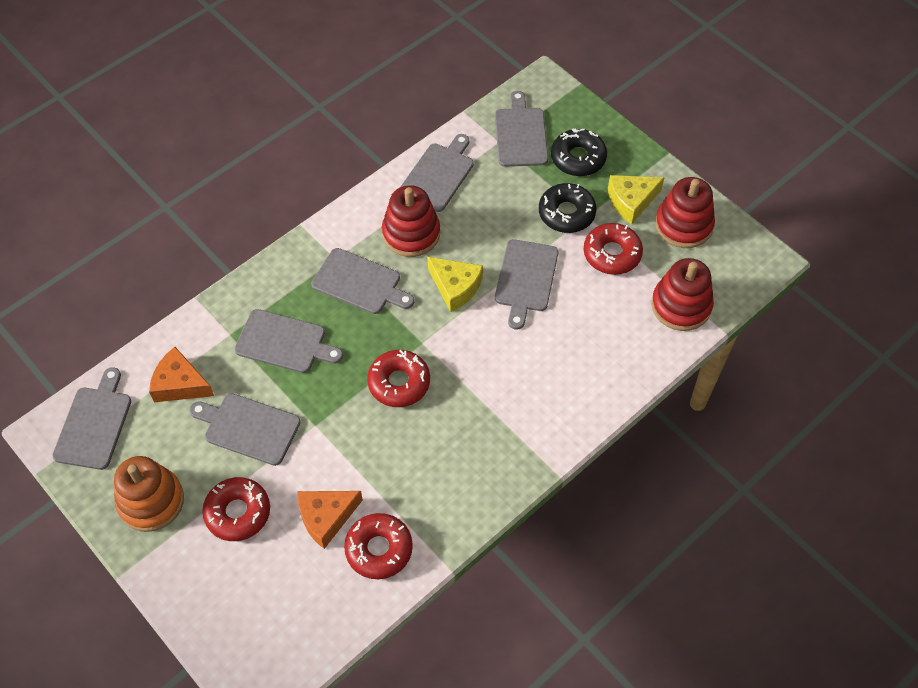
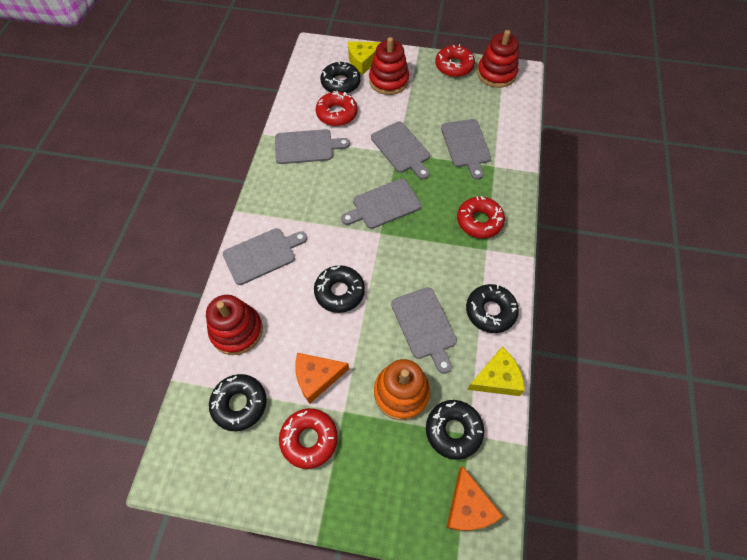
black donut: [539,183,596,233] [551,128,607,176] = 2 -> [209,374,267,431] [314,265,365,313] [320,61,361,93] [426,400,484,460] [466,284,519,333] = 5
grey cutting board: [52,367,131,470] [189,393,301,466] [234,309,343,373] [311,248,414,314] [400,134,474,212] [495,91,548,167] [495,239,558,330] = 7 -> [223,228,307,285] [275,129,350,164] [341,179,421,229] [371,121,430,179] [391,287,457,374] [441,119,491,180] = 6

